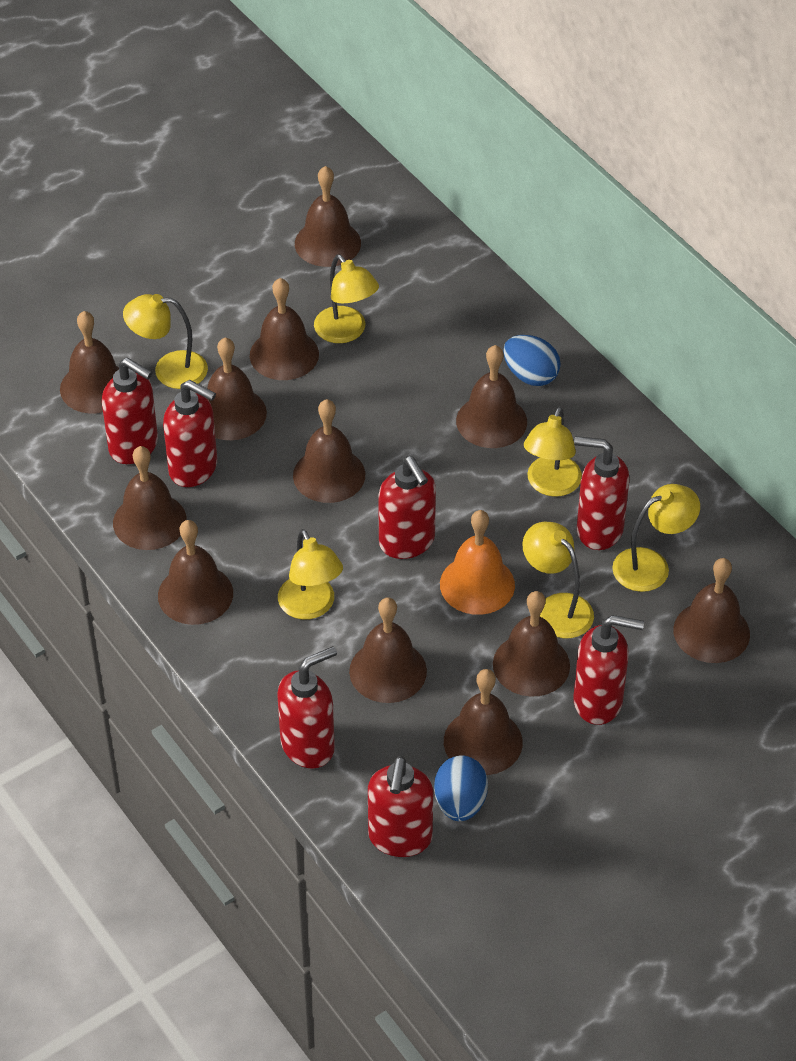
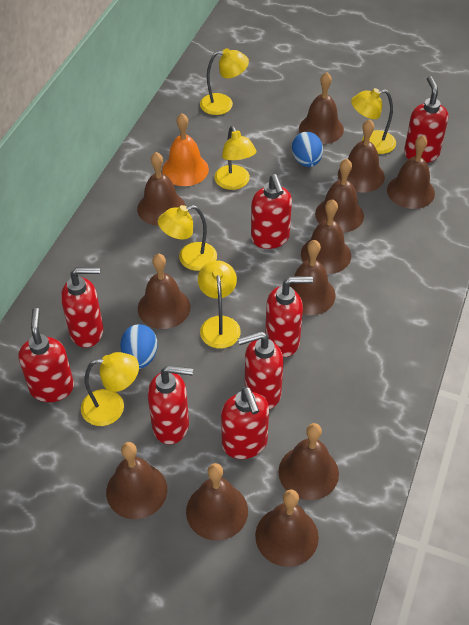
red soap dispenser: [102,357,158,464] [163,380,217,487] [277,646,337,769] [368,756,433,857] [378,456,436,559] [574,436,629,550] [574,615,644,725] = 7 -> [18,308,74,402] [61,267,103,348] [148,365,193,445] [221,387,269,459] [237,331,283,409] [251,174,292,249] [265,276,313,357] [404,76,448,163] = 8

